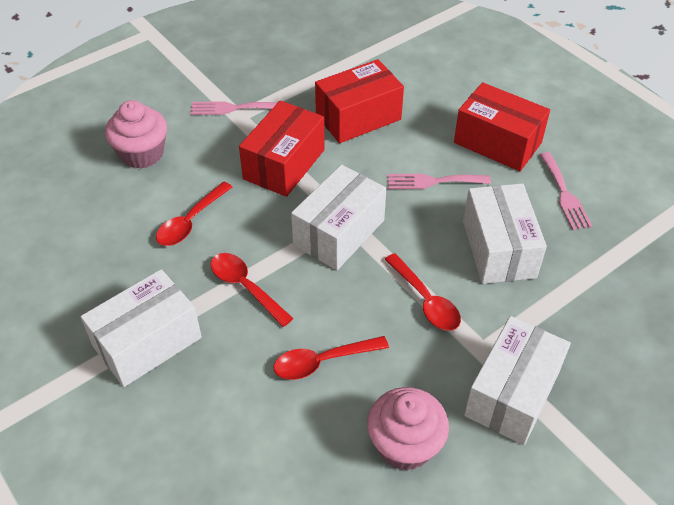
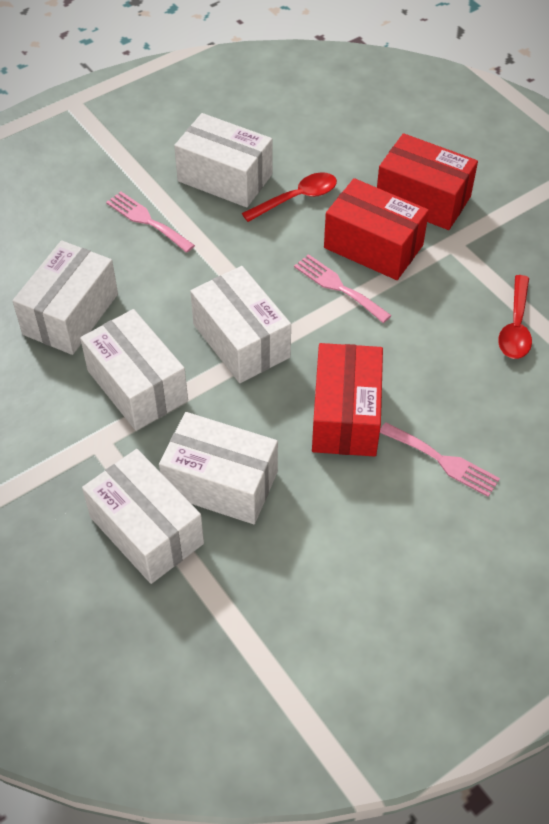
pink cupcake: [105,100,167,169] [367,387,449,471] = 2 -> none = 0
red spoon: [156,181,232,246] [211,253,294,327] [274,336,389,380] [384,253,461,331] = 4 -> [242,172,337,222] [498,275,532,359] = 2
white box: [81,269,202,387] [291,165,386,270] [463,183,547,284] [464,316,571,445] = 4 -> [12,240,118,355] [80,309,188,431] [82,449,204,584] [159,412,278,524] [174,113,272,207] [190,266,291,383] = 6

